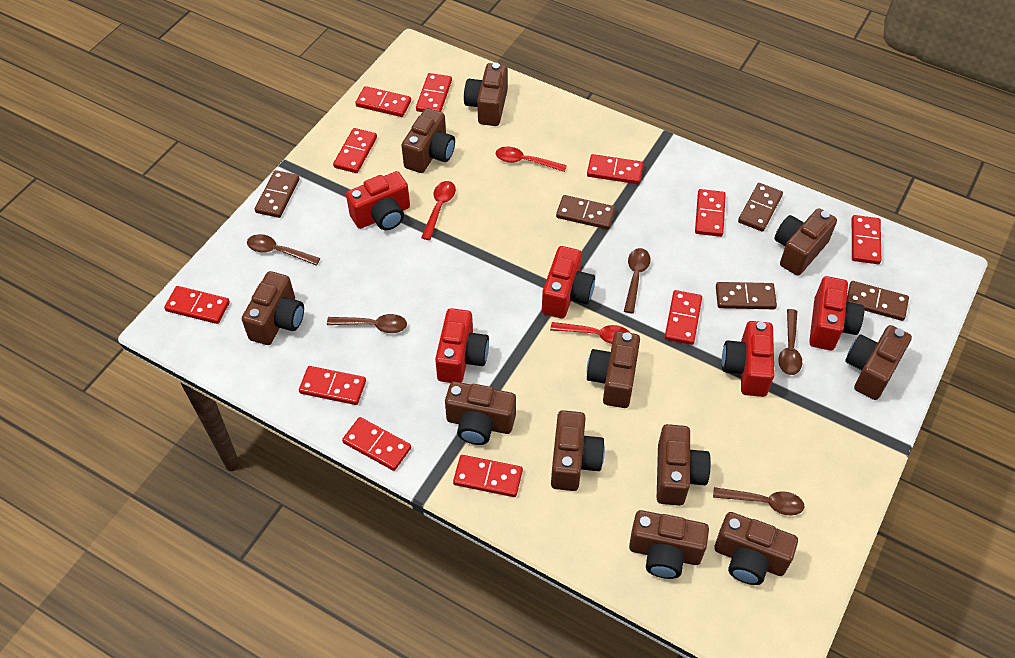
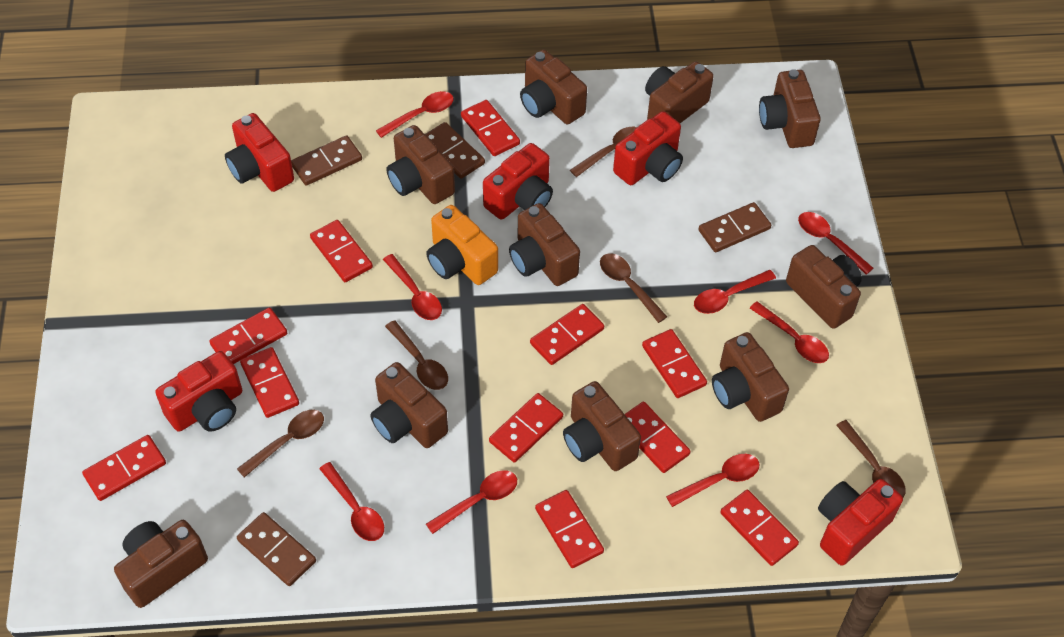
brown camera: [242,271,304,345] [401,108,455,173] [445,381,516,445] [464,63,508,126] [551,410,605,491] [587,331,640,408] [629,510,709,579] [657,424,711,506] [715,512,798,585] [775,208,837,276] [845,325,912,400] = 11 -> [114,520,208,608] [370,362,448,448] [386,125,455,204] [509,203,580,286] [520,50,587,124] [563,381,641,471] [645,61,714,123] [712,332,789,422] [759,69,821,148] [786,245,862,329] = 10
brown domino: [255,170,300,218] [556,195,616,230] [716,282,777,309] [738,183,783,232] [846,281,909,321] = 5 -> [237,512,316,586] [291,135,362,186] [425,122,485,179] [698,202,771,252] = 4
orange camera: none = 0 -> [426,205,498,285] = 1
red spoon: [421,181,456,240] [496,146,567,172] [550,322,630,344] = 3 -> [319,462,384,541] [376,91,454,138] [383,254,442,320] [426,470,517,534] [666,454,759,507] [694,270,776,314] [750,301,829,363] [798,212,873,275] = 8

